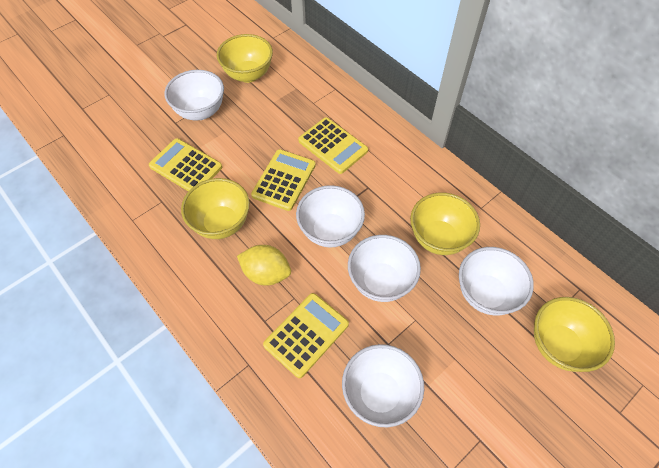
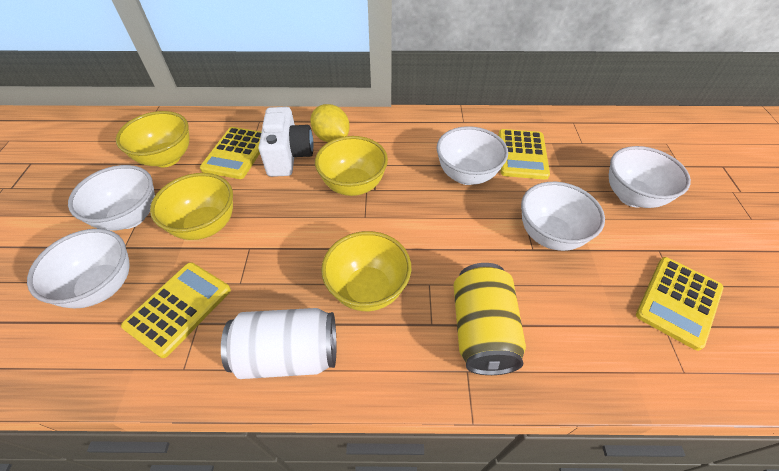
white camera: none = 0 -> [258,107,314,177] = 1
white can: none = 0 -> [221,308,336,379] = 1
yellow can: none = 0 -> [453,263,526,375] = 1

